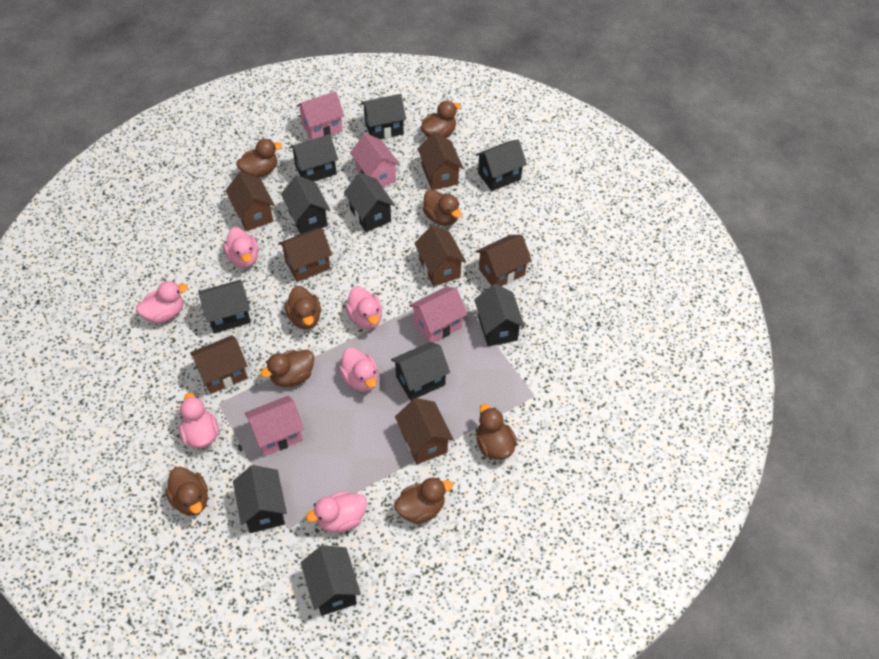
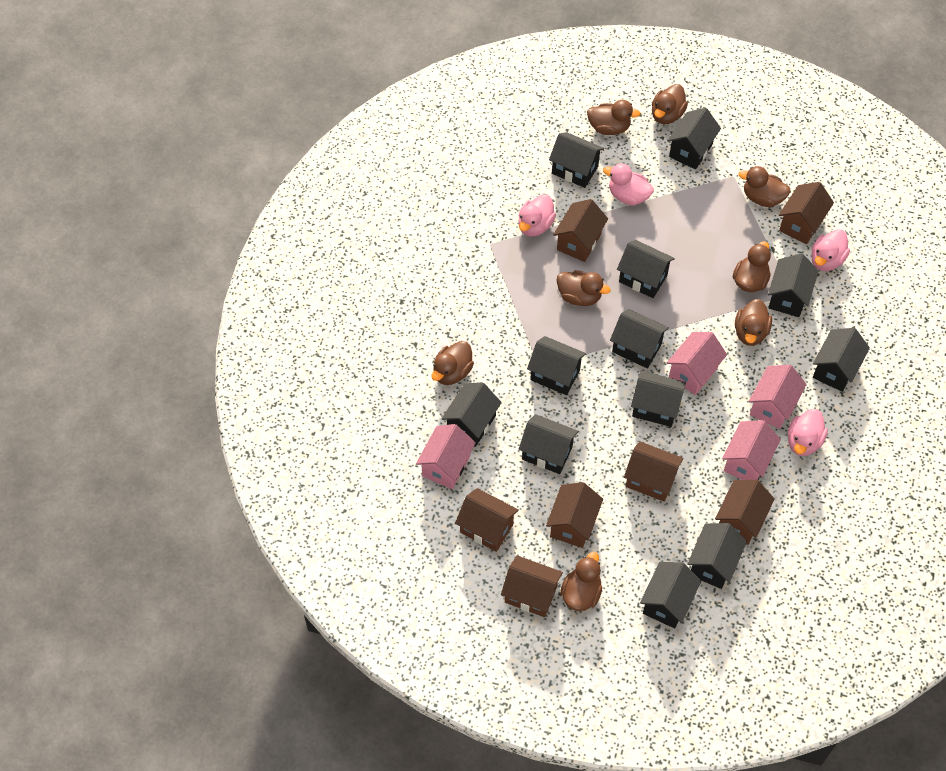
black house: [198,280,251,333] [233,465,287,533] [281,175,330,234] [289,134,338,181] [301,545,361,616] [344,173,395,232] [361,94,406,139] [391,342,450,401] [474,284,525,346] [475,139,527,191] = 10 -> [441,382,502,447] [518,414,578,474] [527,336,586,395] [549,132,604,188] [610,309,669,369] [617,240,675,298] [631,371,686,427] [640,562,701,629] [667,108,721,170] [687,523,747,589] [768,253,818,317] [813,328,870,392] = 12
pink duck: [136,281,188,324] [179,393,219,449] [223,227,259,268] [306,491,367,533] [339,347,378,392] [345,286,382,329] = 6 -> [518,194,556,237] [603,163,654,206] [787,409,828,456] [811,229,850,271] = 4

